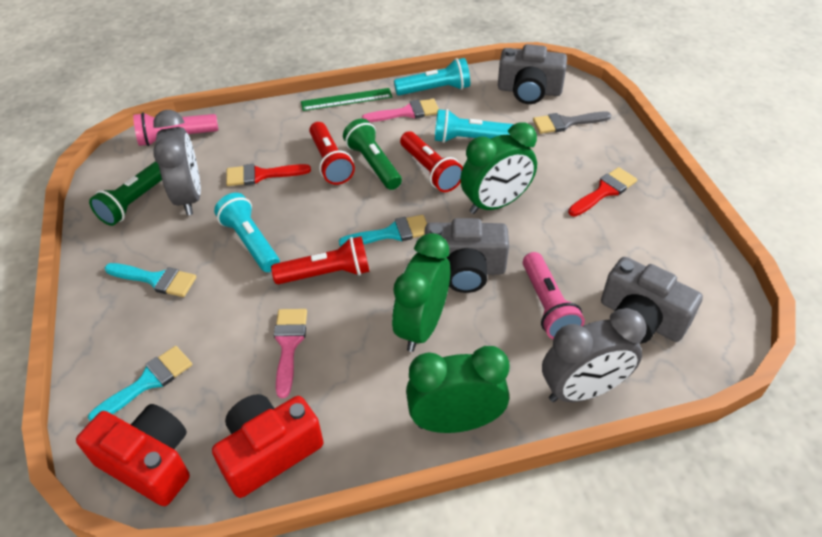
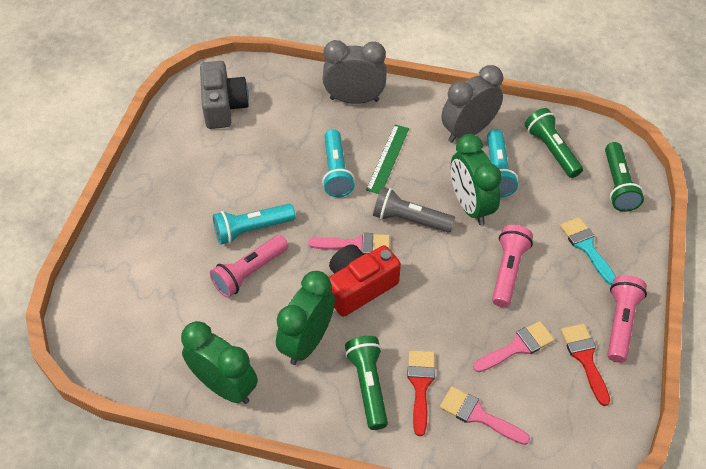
green flashlight: [89,161,162,226] [343,119,402,190] = 2 -> [345,336,388,430] [525,108,583,178] [605,142,644,212] = 3
grey brush: [533,111,611,134] = 1 -> none = 0
grey camera: [425,218,509,293] [498,44,567,104] [601,257,703,344] = 3 -> [200,61,249,129] = 1
grey flashlight: none = 0 -> [373,187,455,233] = 1
pink brush: [274,309,307,398] [362,99,439,122] = 2 -> [308,233,390,254] [440,386,530,445] [473,321,554,372] = 3
pink flashlight: [133,112,218,146] [523,252,585,339] = 2 -> [210,235,288,298] [492,225,533,307] [607,275,647,363] = 3
red camera: [76,404,190,506] [212,394,323,498] = 2 -> [329,244,401,317] = 1
red flashlight: [271,236,370,284] [309,122,355,185] [400,131,463,192] = 3 -> none = 0
turquoise brush: [88,346,192,422] [105,263,196,297] [339,215,427,246] = 3 -> [560,217,616,285] = 1

